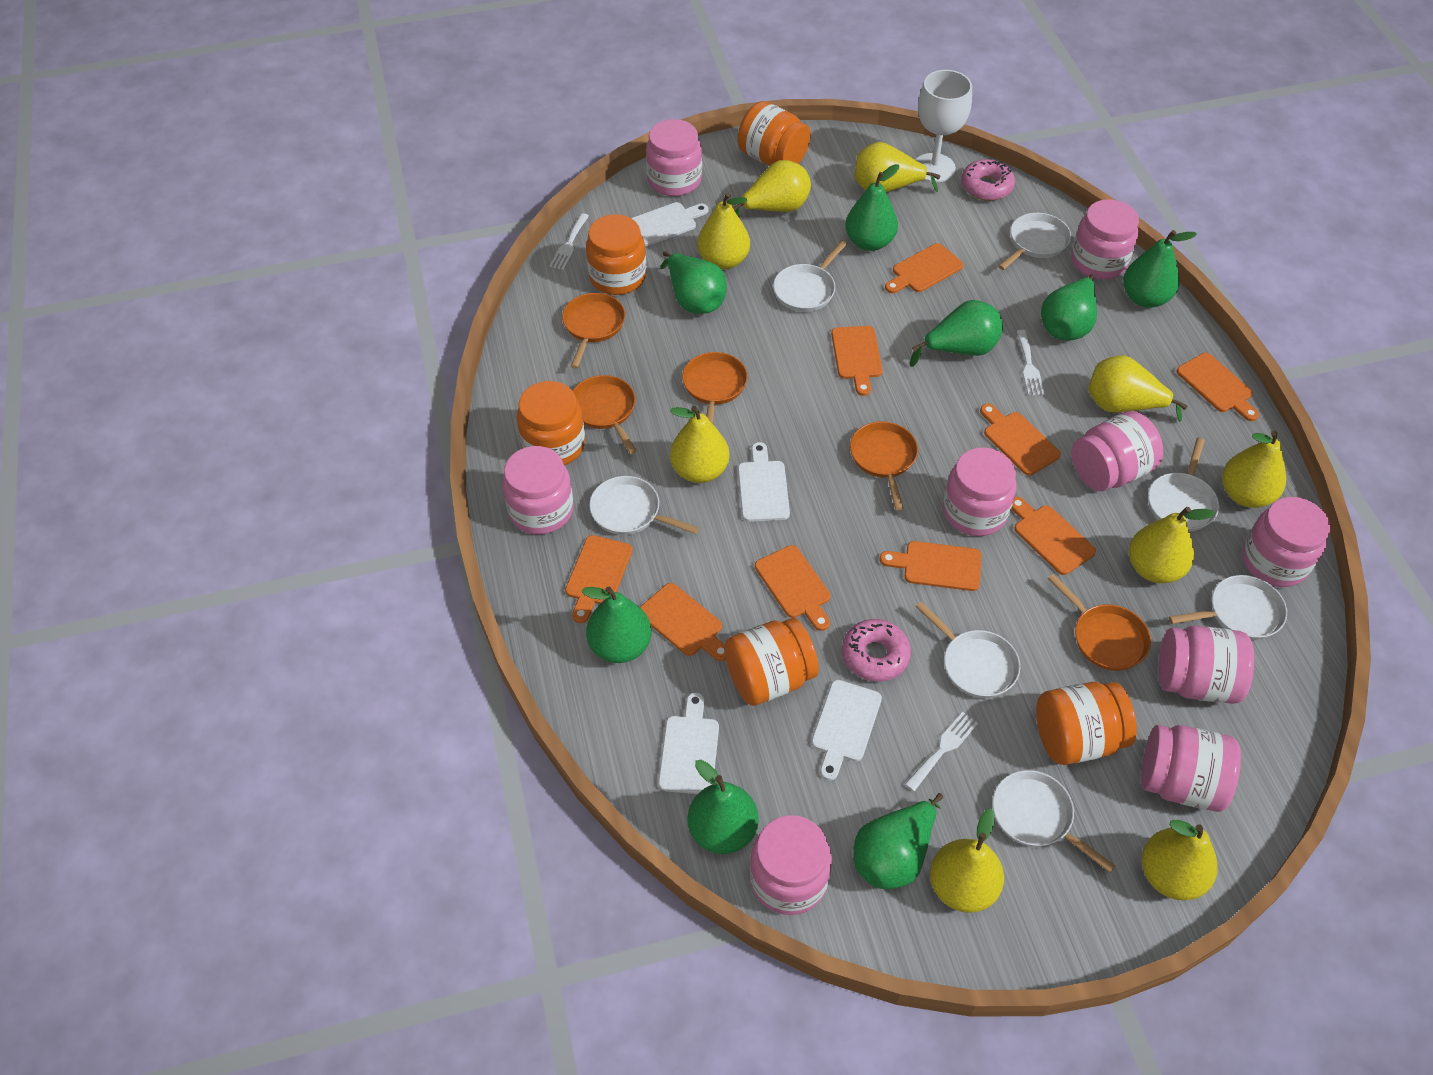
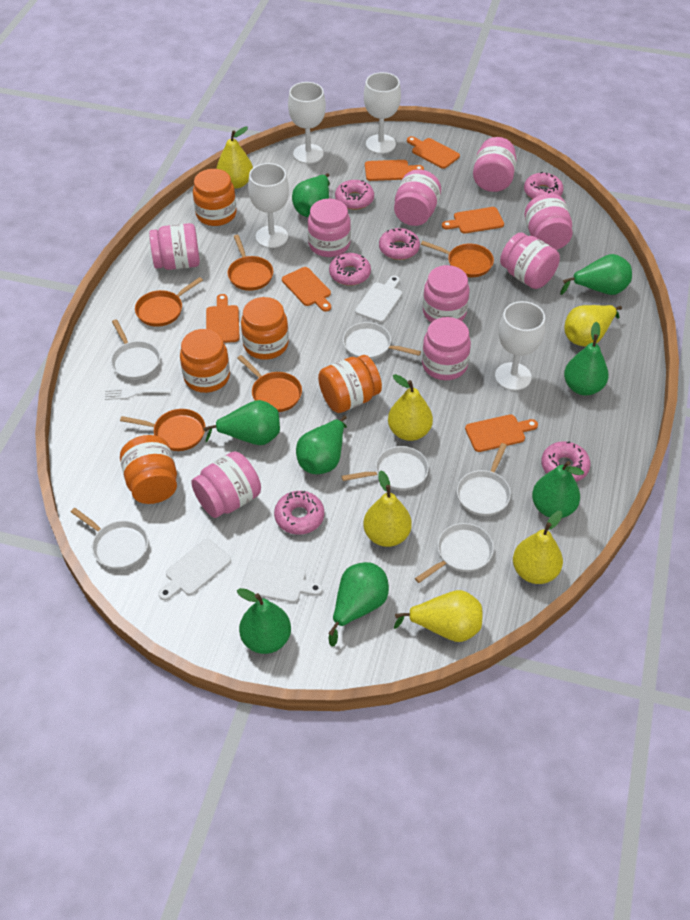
orange cutting board: [565,535,633,623] [640,583,726,661] [755,545,830,631] [831,326,882,396] [880,541,982,591] [885,243,964,293] [980,404,1061,475] [1011,497,1096,575] [1176,353,1259,421] = 9 -> [206,294,240,343] [282,267,331,312] [365,160,424,181] [407,136,460,169] [442,207,504,234] [465,414,538,452] = 6
pink donut: [842,619,911,682] [961,159,1015,201] = 2 -> [274,491,324,535] [329,253,371,286] [335,180,374,210] [379,228,420,260] [524,172,564,199] [541,441,591,482] = 6
white cutting board: [632,202,708,246] [658,693,719,794] [738,442,790,522] [811,680,882,780] = 4 -> [159,539,231,600] [241,559,323,603] [355,276,402,323] = 3
white fork: [550,213,589,270] [905,712,978,792] [1017,330,1045,396] = 3 -> [105,387,171,400] = 1
white goblet: [916,70,972,182] = 1 -> [248,163,289,248] [288,82,326,164] [364,72,401,154] [495,301,545,391] = 4
white pan: [589,476,699,535] [773,241,847,312] [916,602,1020,698] [992,770,1115,873] [998,213,1071,270] [1148,438,1219,532] [1169,575,1287,640] = 7 -> [71,508,148,569] [111,319,160,380] [341,446,429,491] [343,322,421,360] [415,523,494,583] [457,443,511,516] = 6
yellow pear: [670,406,730,483] [698,193,750,269] [733,160,811,217] [855,142,940,192] [930,808,1004,913] [1089,355,1188,422] [1129,507,1215,583] [1142,820,1217,900] [1222,431,1286,508] = 9 -> [216,126,253,189] [363,470,412,547] [388,374,433,441] [394,590,482,642] [513,511,563,584] [564,305,622,347] = 6

